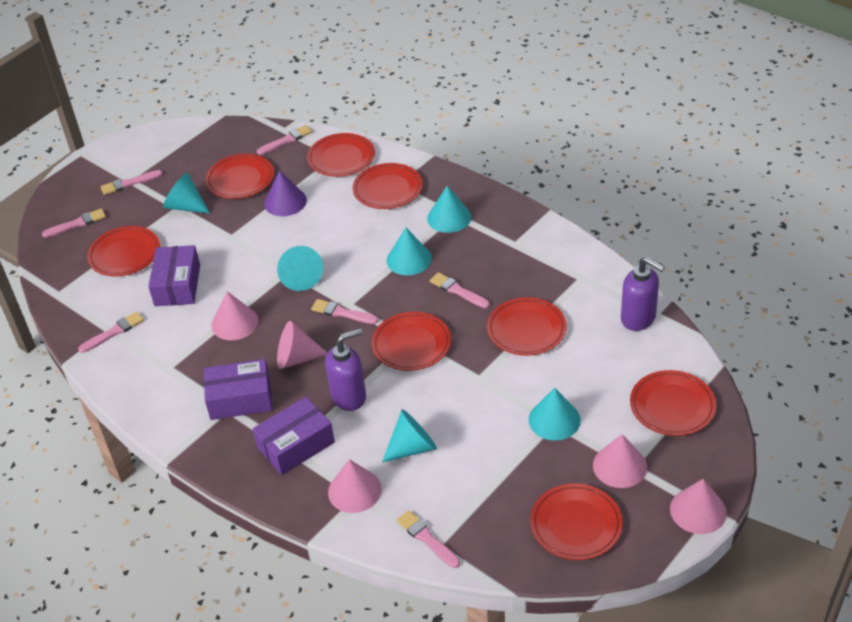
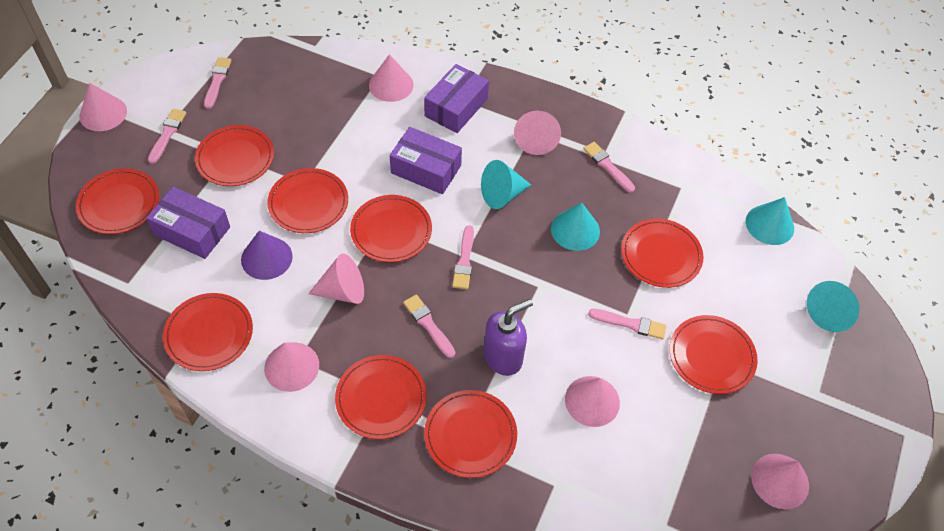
pink brush: [42,208,106,237] [78,311,144,353] [100,170,163,195] [257,125,312,155] [311,299,378,324] [397,510,460,568] [430,272,490,308] = 7 -> [148,109,186,164] [204,57,231,109] [403,295,455,358] [452,225,474,289] [583,142,635,193] [588,309,666,340] = 6
pink cone: [211,291,258,340] [277,321,327,369] [328,459,382,513] [593,434,647,488] [670,479,727,534] = 5 -> [80,83,127,131] [264,342,319,392] [308,254,364,304] [369,54,414,102] [514,111,561,155] [565,376,620,427] [751,454,809,509] = 7
purple soap dispenser: [325,328,366,411] [621,257,665,331] = 2 -> [483,299,533,376] = 1
red plate: [87,226,160,276] [205,154,274,199] [307,133,375,177] [352,163,423,209] [371,312,451,371] [487,297,567,356] [530,483,623,560] [630,370,716,436] = 8 -> [76,168,159,234] [163,293,253,371] [195,125,274,186] [267,168,348,233] [335,355,427,439] [350,195,432,262] [424,390,517,478] [621,219,703,288] [670,315,758,394] = 9
turquoise cone: [163,173,210,213] [277,246,323,291] [382,409,437,462] [387,228,432,275] [427,186,471,233] [528,388,581,441] = 6 -> [481,160,531,209] [551,202,600,251] [746,197,794,245] [807,281,859,332] = 4

